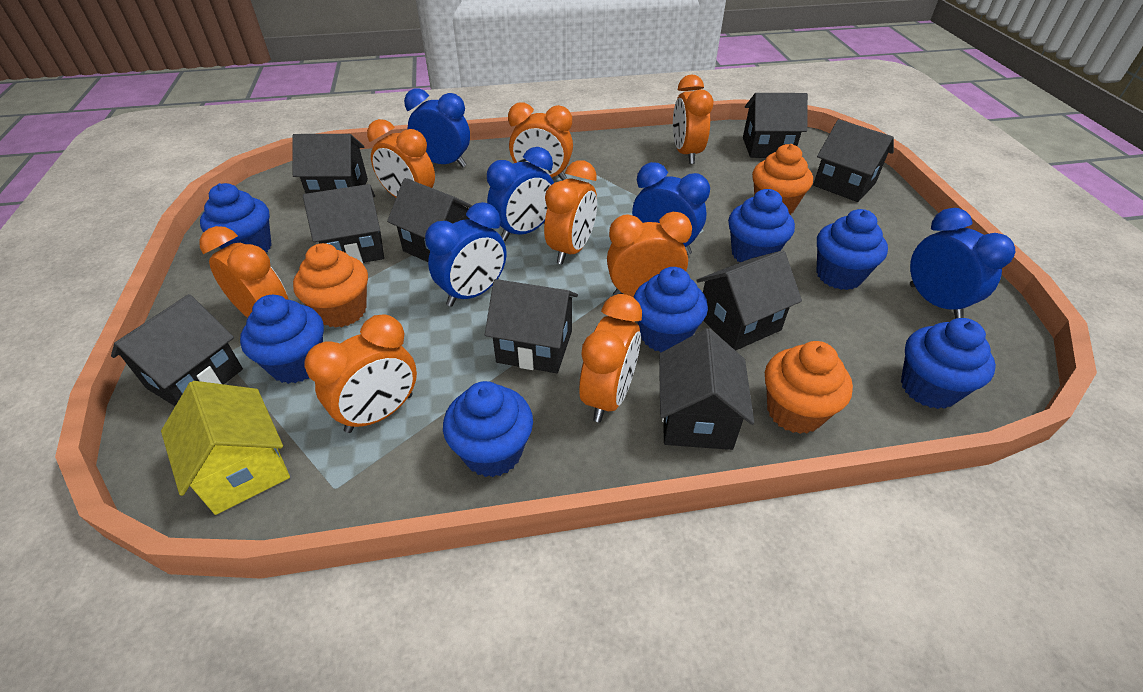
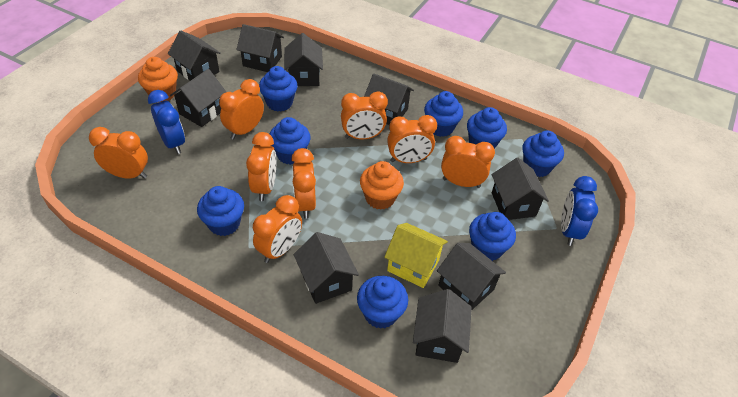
blue clock: [404,89,470,167] [425,202,506,307] [487,147,554,241] [632,162,710,255] [910,208,1015,319] = 5 -> [148,90,185,154] [561,176,598,246] = 2
blue cupcake: [200,183,272,252] [240,295,324,384] [443,381,533,477] [634,267,708,352] [728,189,795,262] [816,209,888,290] [901,318,996,409] = 7 -> [197,186,244,236] [259,66,298,112] [270,117,311,165] [357,276,408,329] [424,91,463,137] [467,107,507,149] [469,212,516,261] [522,131,564,177] = 8
orange cupcake: [293,243,368,328] [752,144,813,215] [765,341,853,434] = 3 -> [138,57,178,102] [360,161,404,210] = 2

